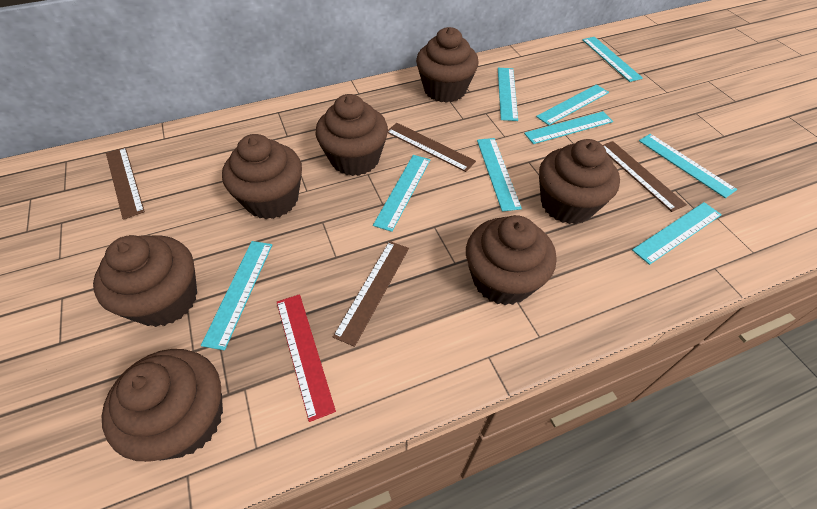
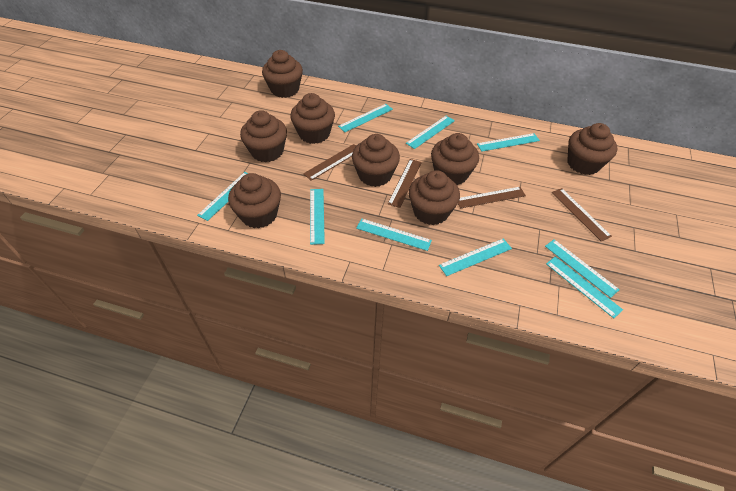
brown cupcake: [93,235,197,327] [102,349,223,462] [222,134,302,219] [316,94,388,176] [416,27,479,103] [466,215,556,305] [539,139,620,224] = 7 -> [228,173,281,228] [240,110,287,162] [262,50,303,98] [290,93,335,144] [352,134,400,187] [409,170,460,225] [431,133,479,185] [567,123,617,175] = 8
red ruler: [277,294,336,422] = 1 -> none = 0

